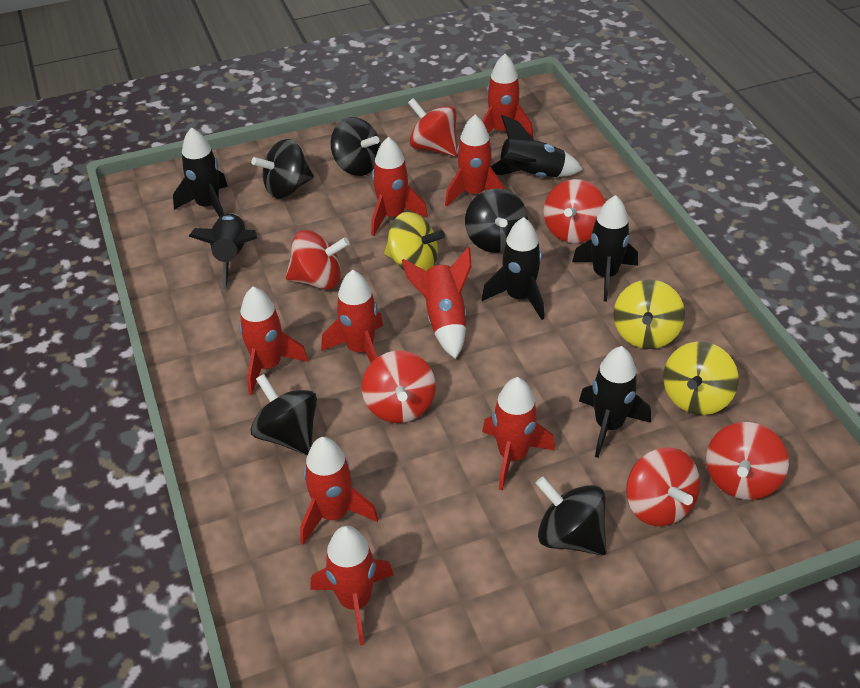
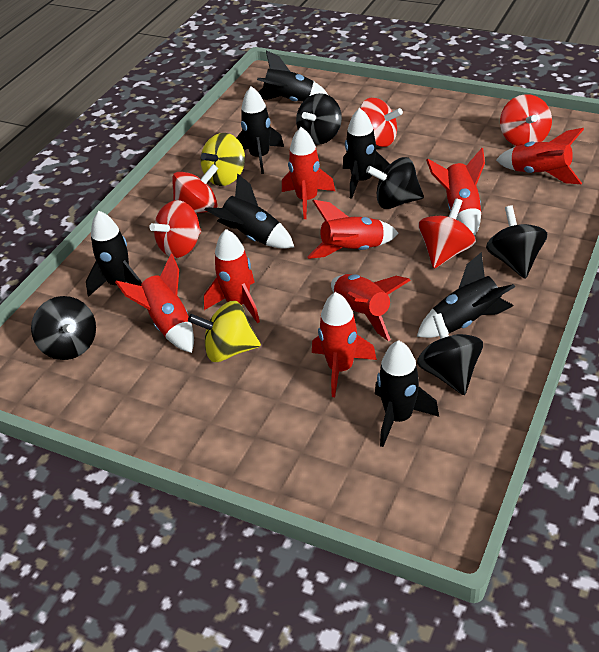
black rocket: [173,127,228,217] [189,213,257,289] [482,217,544,320] [491,115,583,177] [572,195,638,302] [579,346,651,458] = 6 -> [86,211,142,297] [205,173,294,249] [236,86,284,174] [257,50,328,102] [343,108,390,199] [375,340,439,447] [417,252,515,338] = 7
red rocket: [239,286,308,395] [300,437,378,545] [310,526,394,645] [321,270,383,363] [371,137,428,236] [402,247,472,359] [445,115,505,207] [482,54,533,138] [482,377,555,490] = 9 -> [115,254,194,353] [204,229,260,323] [282,127,335,219] [308,200,399,259] [312,292,377,397] [331,274,411,341] [426,148,485,236] [496,128,584,184] = 8
red spinning top: [285,230,350,290] [362,351,436,423] [408,98,457,157] [543,179,605,243] [626,447,700,526] [706,422,789,500] = 6 -> [149,200,201,258] [172,164,219,213] [360,98,403,147] [418,198,476,268] [500,94,552,146] = 5
yellow spinning top: [384,212,445,271] [613,279,685,349] [663,342,738,415] = 3 -> [188,301,261,362] [201,133,245,186] = 2

